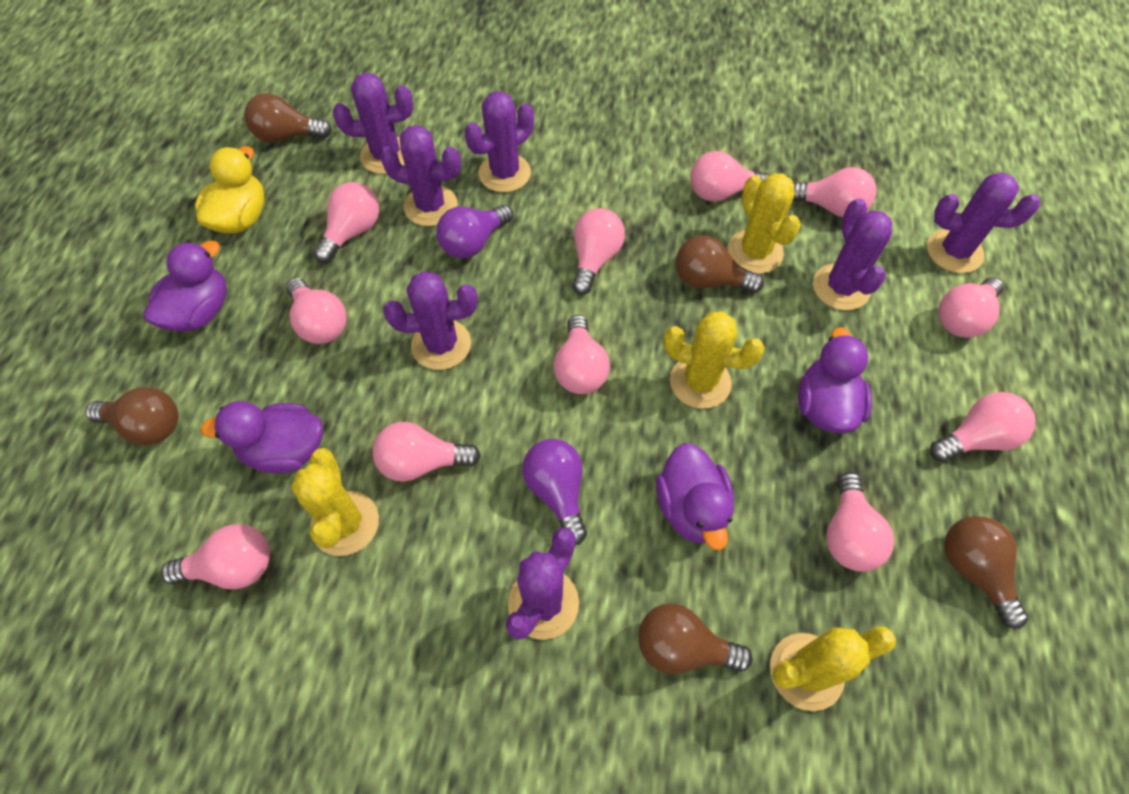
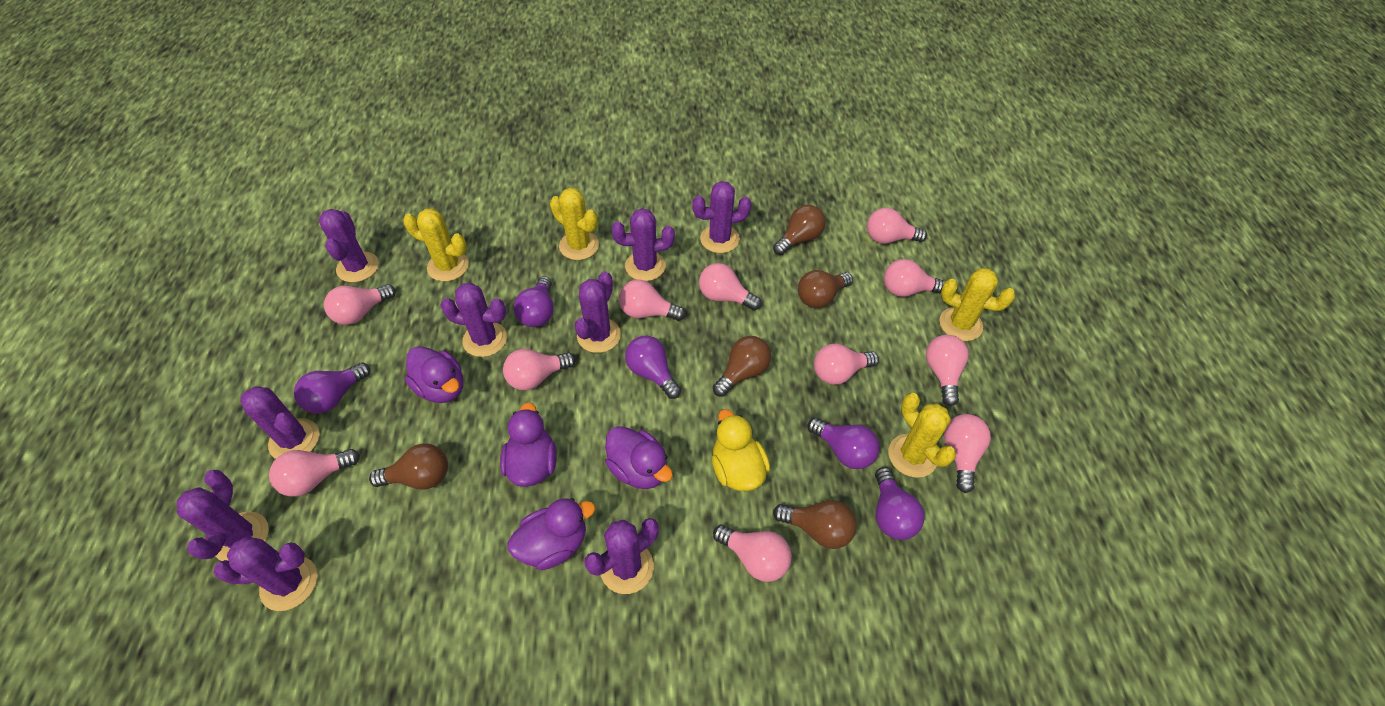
purple cactus: [333,73,413,174] [380,125,461,226] [383,271,477,370] [465,91,534,192] [506,528,579,640] [813,198,892,310] [927,172,1040,273] = 7 -> [177,470,269,561] [214,536,317,611] [240,386,320,459] [319,209,379,282] [441,283,507,357] [575,271,621,353] [584,518,659,594] [611,208,675,281] [692,181,752,253] = 9
purple light bulb: [436,204,513,258] [522,439,587,545] = 2 -> [294,362,370,414] [514,276,554,327] [625,336,681,399] [807,418,880,469] [875,467,924,540] = 5

